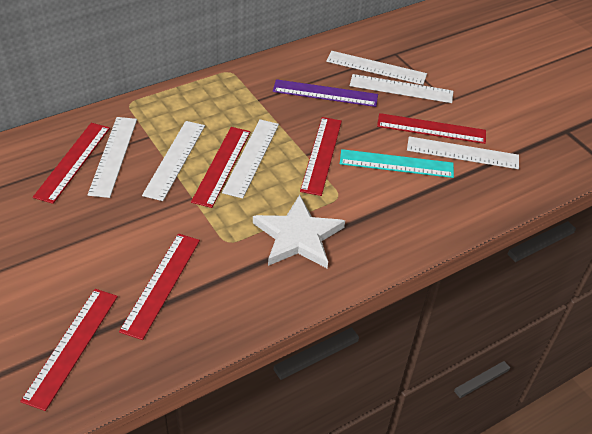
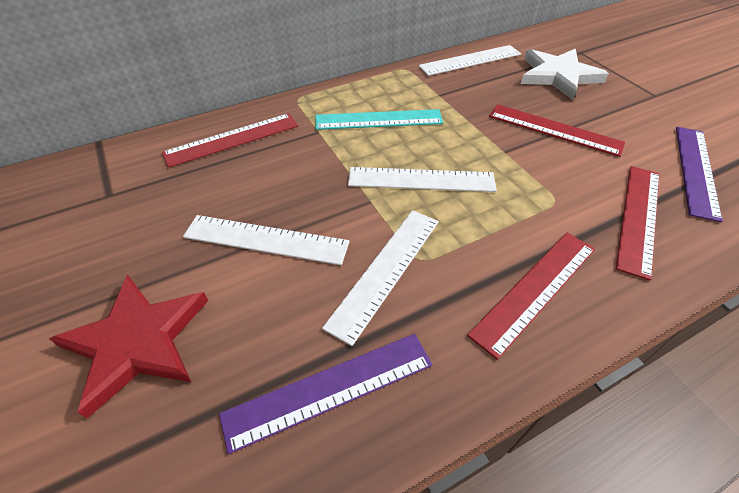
purple ruler: [273,79,378,107] = 1 -> [219,334,433,454] [676,127,723,222] = 2
red ruler: [20,289,118,411] [33,123,110,204] [119,233,200,340] [191,127,251,208] [300,117,342,196] [377,113,486,144] = 6 -> [162,113,298,168] [467,232,595,360] [489,104,625,157] [616,166,659,281] = 4
red star: none = 0 -> [49,275,208,418] = 1
white ruler: [88,117,137,198] [142,121,205,201] [222,119,279,199] [326,51,427,85] [350,74,453,103] [407,136,519,169] = 6 -> [183,215,349,265] [322,210,439,346] [348,167,497,192] [418,45,521,76] = 4

